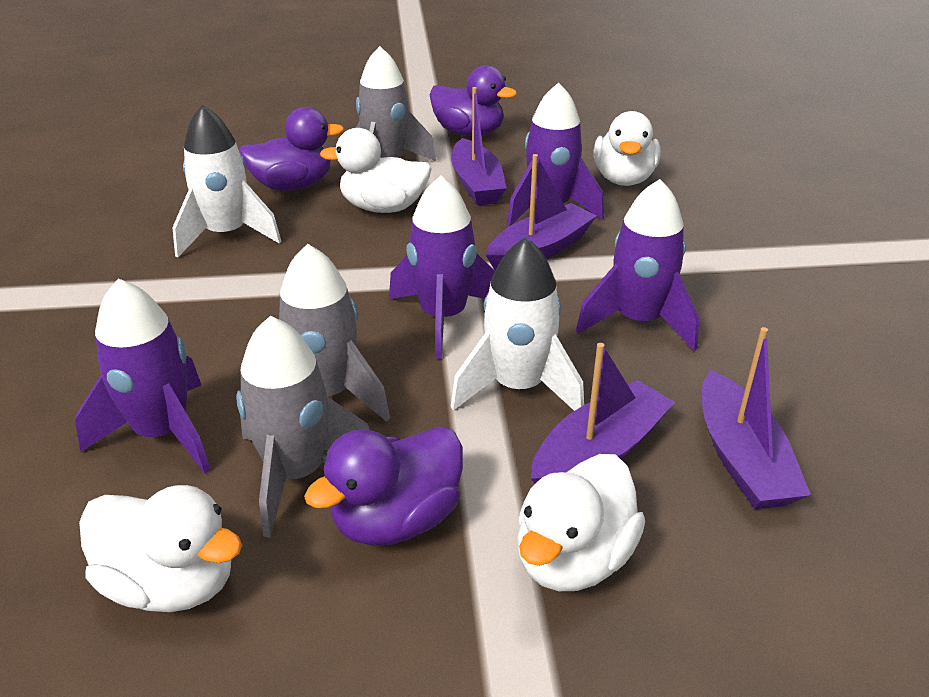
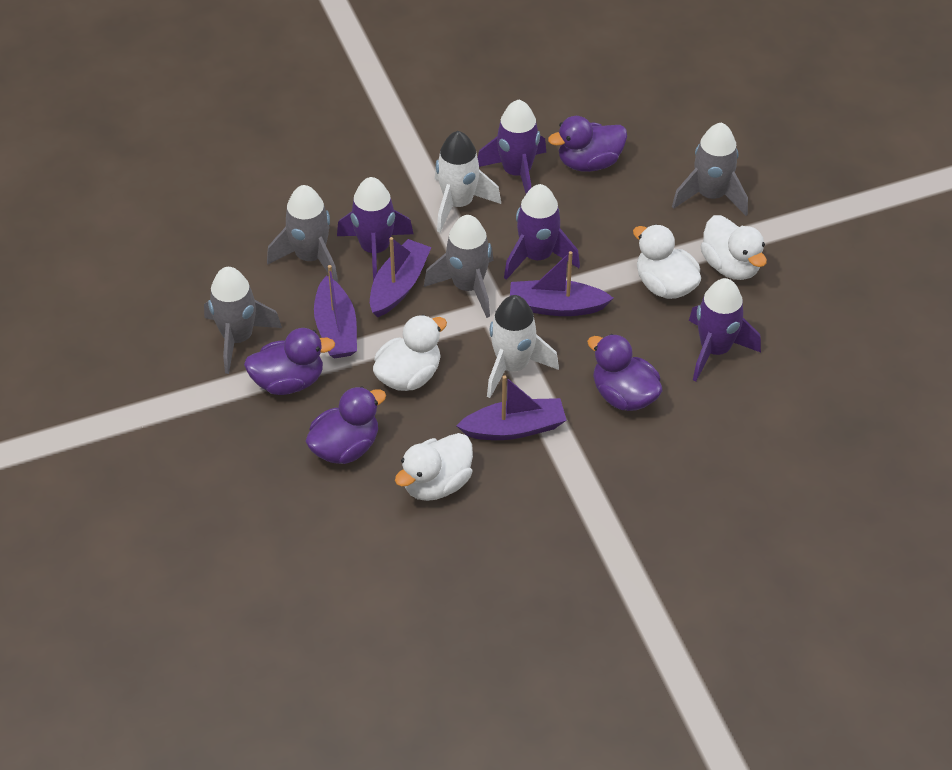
grey rocket: [236,316,370,538] [279,244,390,422] [356,46,436,161] = 3 -> [204,267,282,374] [267,185,338,283] [424,215,493,318] [672,123,748,216] = 4
purple duck: [239,107,344,191] [304,427,463,546] [430,65,517,137] = 3 -> [244,328,335,395] [305,386,386,464] [548,116,627,172] [587,334,662,411] = 4

